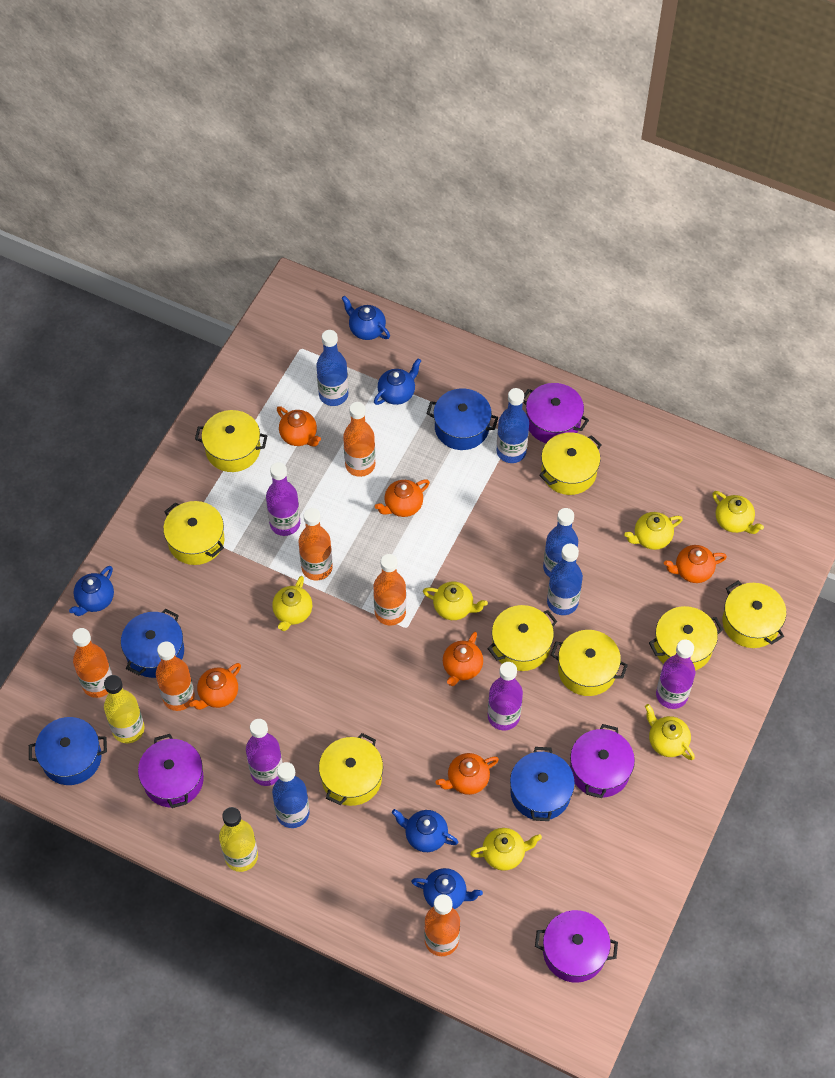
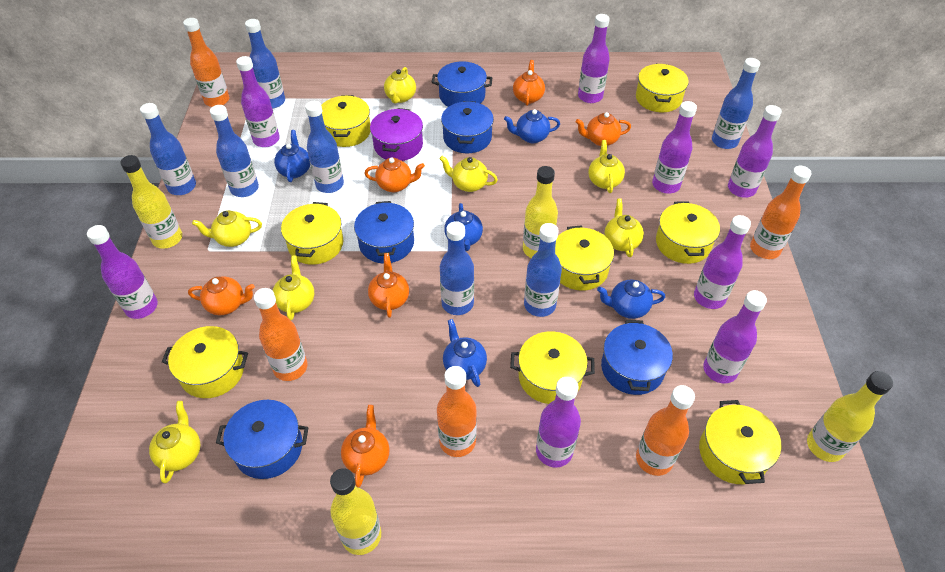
blue bottle: [272,762,309,828] [316,330,348,406] [496,388,529,463] [543,508,578,577] [547,544,583,615] = 5 -> [140,103,196,195] [210,105,259,197] [245,19,285,109] [305,101,344,193] [440,221,474,315] [524,223,562,317] [712,58,760,149] = 7
blue pot: [29,717,107,785] [121,609,184,678] [426,389,499,450] [510,747,575,821] = 4 -> [216,400,308,479] [354,201,414,263] [432,62,492,107] [441,101,494,153] [601,320,673,395] = 5
orange bottle: [72,628,112,698] [156,642,195,711] [299,508,333,580] [343,402,375,477] [374,554,406,625] [424,894,460,956] = 6 -> [183,18,229,107] [254,288,308,381] [437,366,477,457] [636,385,695,476] [750,166,811,259] = 5
purple bottle: [246,719,282,786] [266,462,300,536] [488,662,523,730] [656,640,695,709] = 4 -> [87,225,158,319] [236,56,280,147] [536,377,581,467] [578,14,610,103] [652,101,697,193] [694,215,751,309] [703,290,767,383] [728,105,782,198] = 8
purple pot: [138,734,204,808] [523,383,589,443] [535,910,618,983] [570,724,635,798] = 4 -> [370,108,423,161] = 1
yellow bottle: [104,675,145,743] [219,807,258,872] = 2 -> [120,155,182,249] [330,468,381,555] [523,166,558,258] [807,371,893,462] = 4
yellow teapot: [272,576,312,631] [423,582,488,620] [470,828,542,871] [624,512,683,550] [645,704,695,760] [712,491,764,534] = 6 -> [149,401,200,483] [192,210,262,247] [273,256,314,320] [384,67,416,103] [439,156,498,192] [588,140,625,193] [604,198,644,257] = 7

